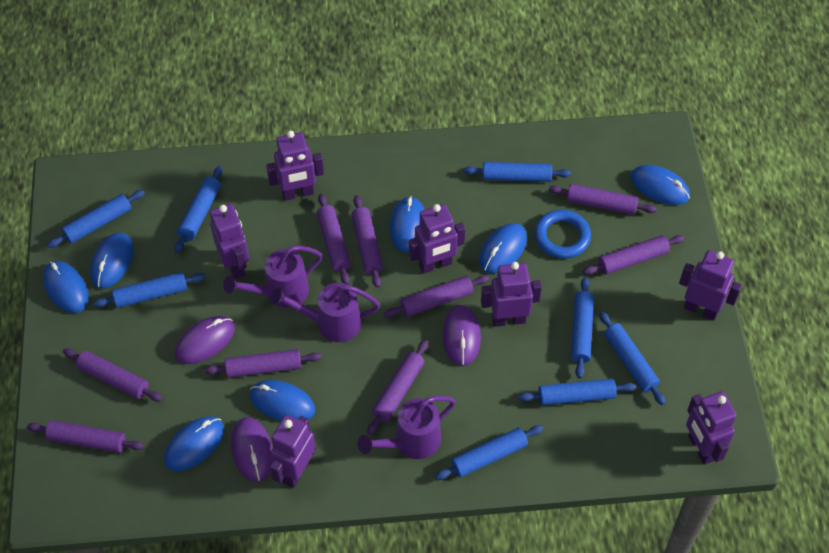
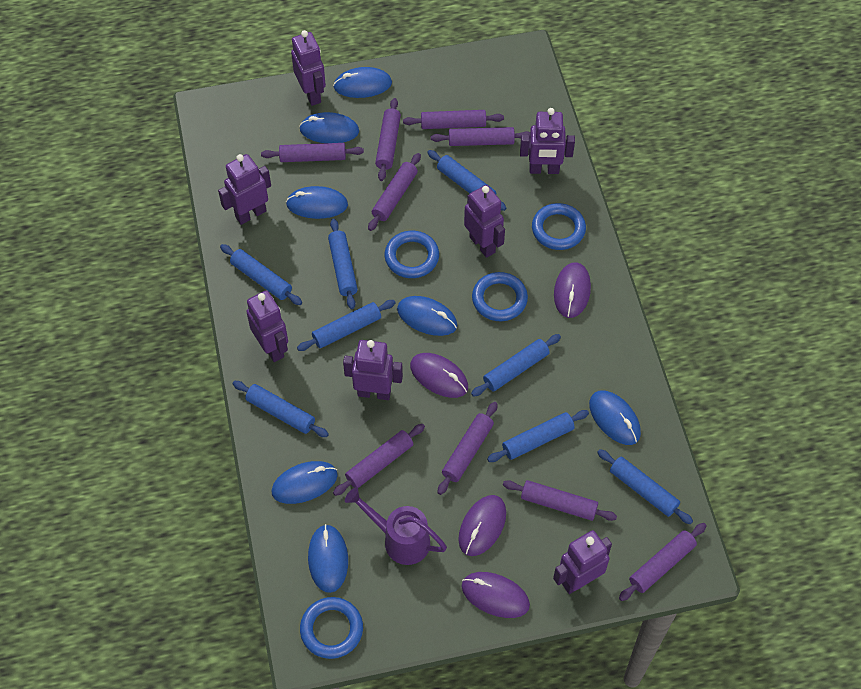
blue ring: [535,210,591,259] = 1 -> [300,597,363,659] [385,231,439,278] [472,272,528,321] [532,203,586,250] = 4
purple mouse: [175,316,235,364] [231,417,273,482] [442,305,481,366] = 3 -> [410,353,468,398] [458,495,506,556] [461,572,530,618] [554,262,591,318] = 4
purple watering can: [223,246,322,308] [271,283,380,342] [357,396,456,459] = 3 -> [345,487,447,565] = 1

